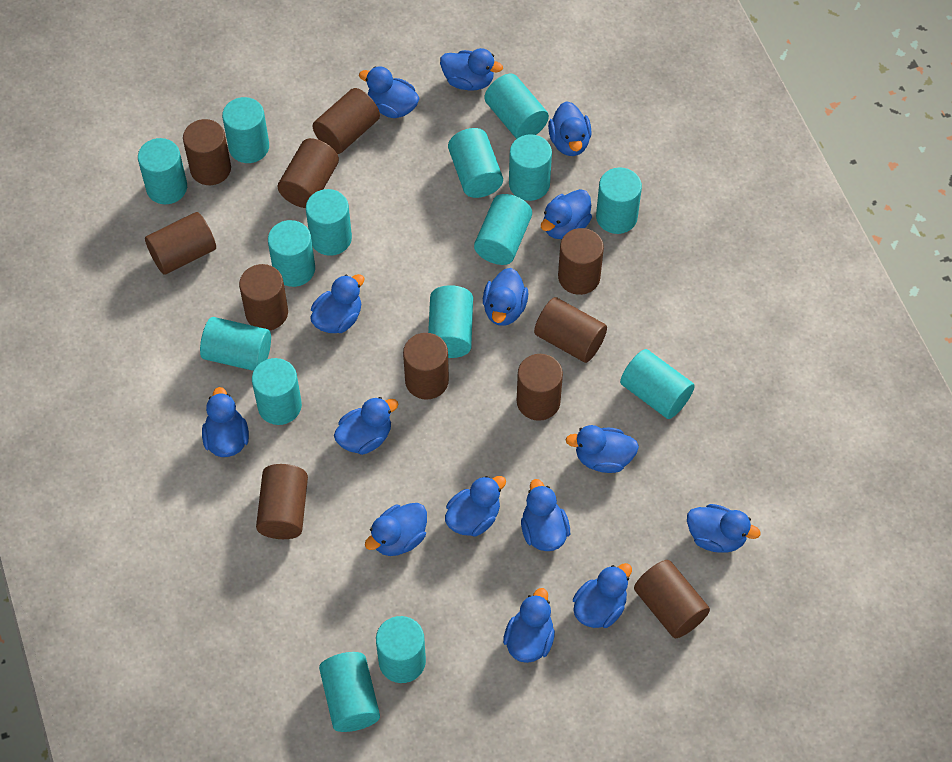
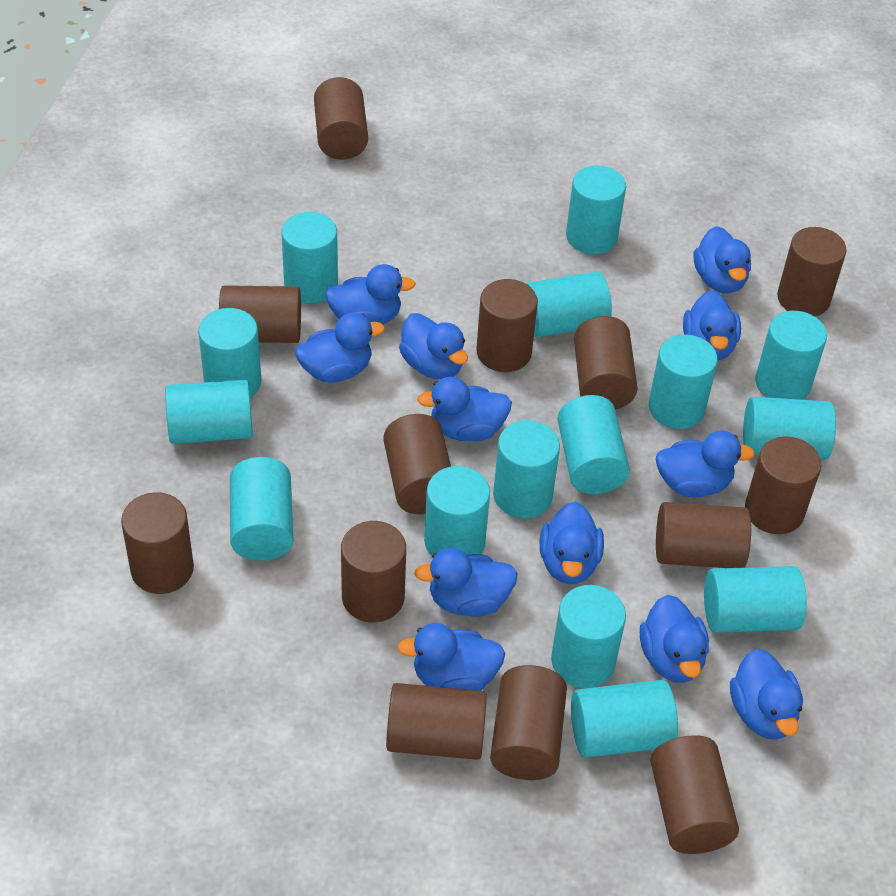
blue duck: [202,387,249,457] [310,274,365,333] [334,397,399,455] [359,66,420,118] [365,503,427,556] [440,48,503,91] [445,476,506,537] [483,268,528,326] [503,588,555,663] [521,479,570,551] [541,189,592,239] [548,101,592,156] [566,425,639,473] [573,563,632,628] [687,504,760,552] = 15 -> [295,313,385,383] [325,264,416,325] [397,623,505,691] [399,313,468,379] [414,548,518,617] [417,377,512,441] [540,502,604,584] [640,595,709,683] [656,431,755,497] [683,290,741,360] [694,226,751,293] [730,649,803,739] = 12
brown cylinder: [145,212,216,275] [183,119,231,185] [239,264,288,330] [256,464,308,539] [278,138,339,208] [313,88,380,154] [403,333,449,400] [517,354,563,421] [534,297,607,363] [558,228,604,295] [634,560,710,639] = 11 -> [121,492,194,594] [219,285,301,343] [314,77,368,160] [341,521,406,623] [383,414,451,514] [386,683,487,760] [476,279,538,372] [490,665,567,780] [574,316,638,410] [650,735,739,854] [656,502,751,568] [745,436,821,534] [777,227,847,316] = 13

